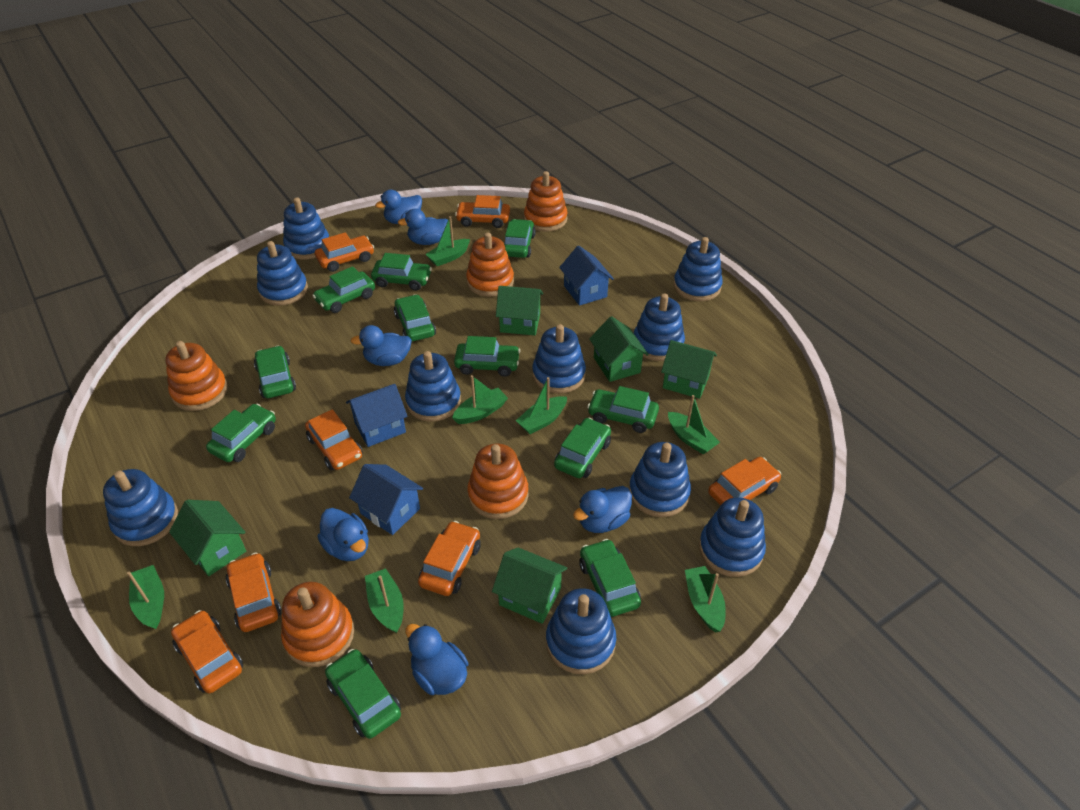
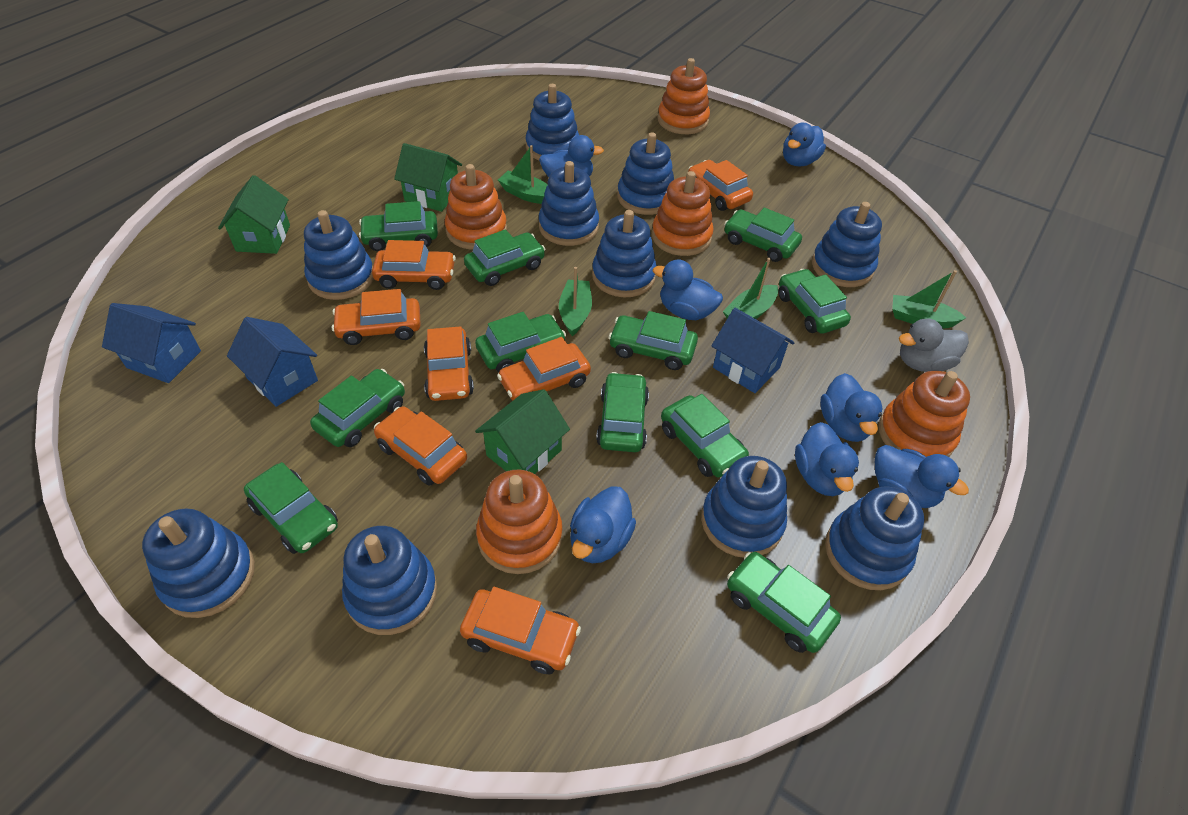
blue duck: [318,508,369,561] [351,325,412,366] [375,190,422,224] [398,208,448,245] [405,624,468,695] [573,486,632,533] = 6 -> [539,135,604,177] [570,486,636,563] [653,260,723,320] [783,123,826,167] [795,422,859,496] [820,373,883,442] [875,445,969,508] = 7
green boat: [127,565,164,629] [365,568,404,633] [425,216,470,266] [452,375,508,424] [516,377,567,434] [668,395,720,455] [685,566,726,633] = 7 -> [498,145,548,204] [559,267,592,336] [723,258,778,319] [892,270,966,328] = 4
green house: [169,500,246,576] [492,547,567,624] [496,286,543,335] [589,316,649,382] [661,340,717,399] = 5 -> [218,175,290,254] [394,143,462,212] [475,389,570,474] = 3
grey duck: none = 0 -> [899,319,969,372] = 1

